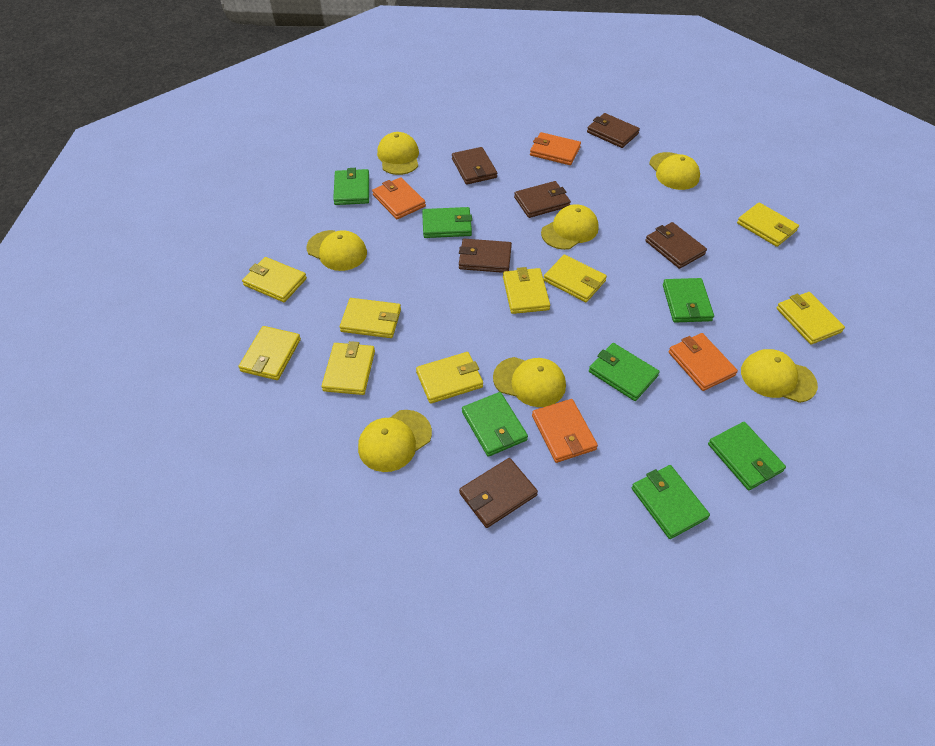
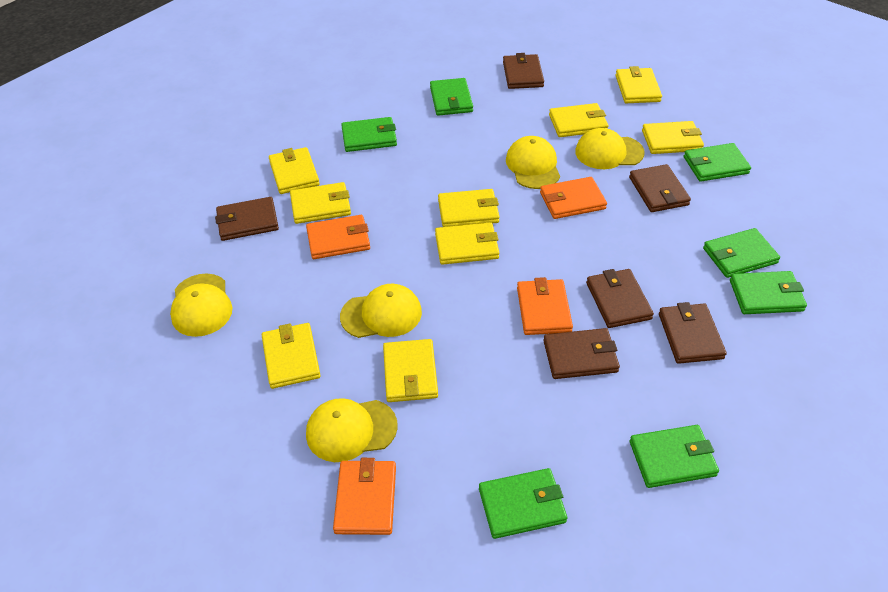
yellow cap: [307,230,367,271] [358,410,432,472] [377,132,419,175] [493,357,566,407] [541,204,599,250] [649,152,700,190] [741,349,818,403] = 7 -> [170,274,232,337] [306,398,397,462] [340,284,422,338] [506,136,560,189] [575,128,645,169] = 5

